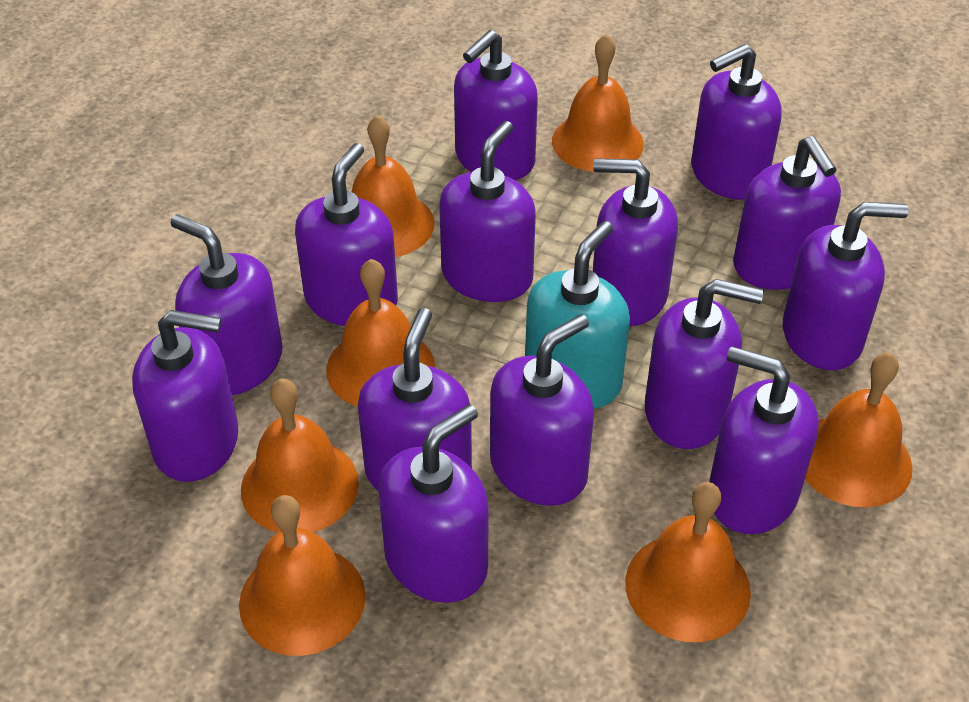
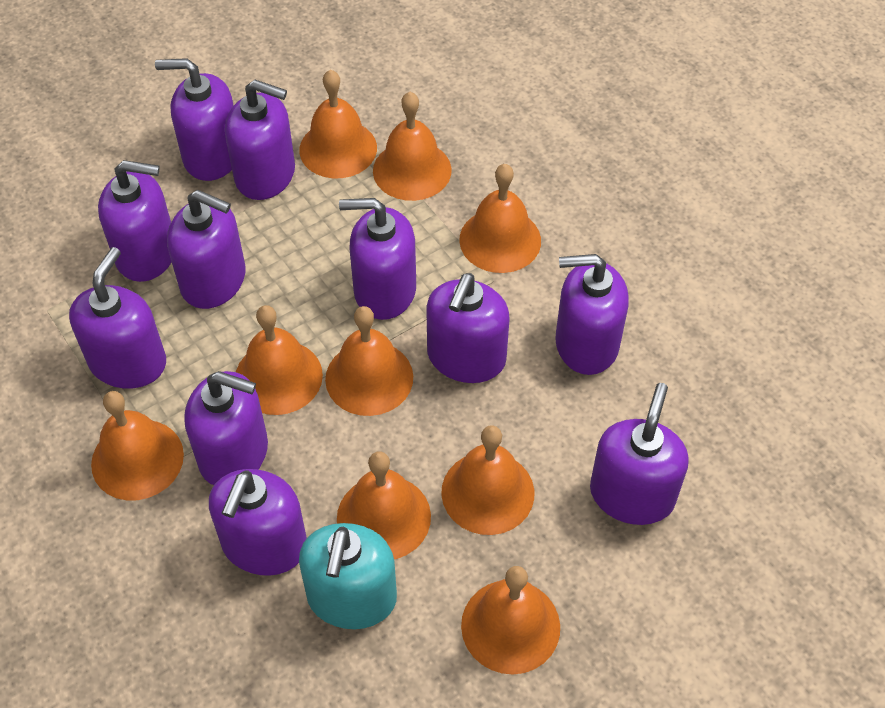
orange bell: [239,495,366,656] [241,379,359,533] [326,259,435,407] [352,115,435,257] [552,34,644,172] [625,482,751,642] [805,352,913,507] = 7 -> [91,391,184,500] [236,305,323,415] [299,70,377,178] [325,306,413,416] [337,451,431,559] [373,92,452,201] [441,425,534,535] [459,164,541,273] [461,566,560,675] = 9
purple soap dispenser: [132,310,238,482] [171,214,283,395] [295,143,398,326] [358,308,472,491] [378,404,488,603] [439,121,536,302] [454,30,538,180] [490,314,594,506] [593,159,678,326] [645,279,764,449] [691,44,781,200] [709,346,819,534] [733,136,841,290] [783,202,909,370] = 14 -> [69,247,166,389] [98,160,171,282] [155,58,234,181] [167,190,246,309] [184,371,268,485] [209,469,307,576] [225,80,295,200] [339,198,416,320] [426,273,510,383] [555,254,629,375] [590,383,689,525] = 11

